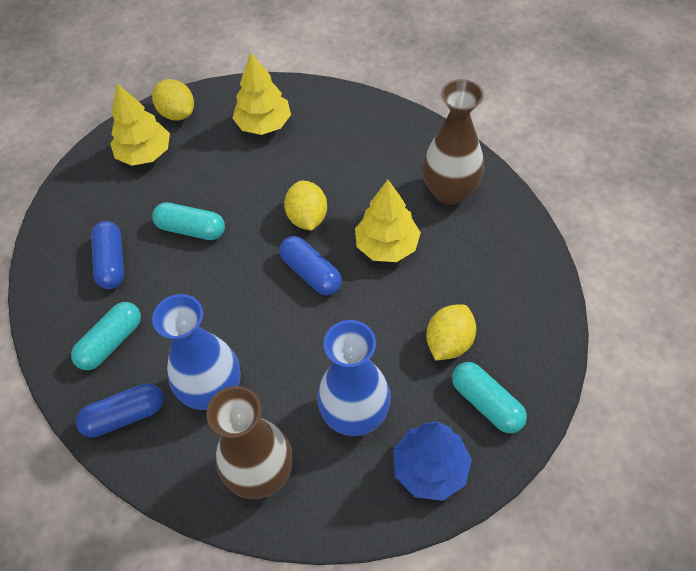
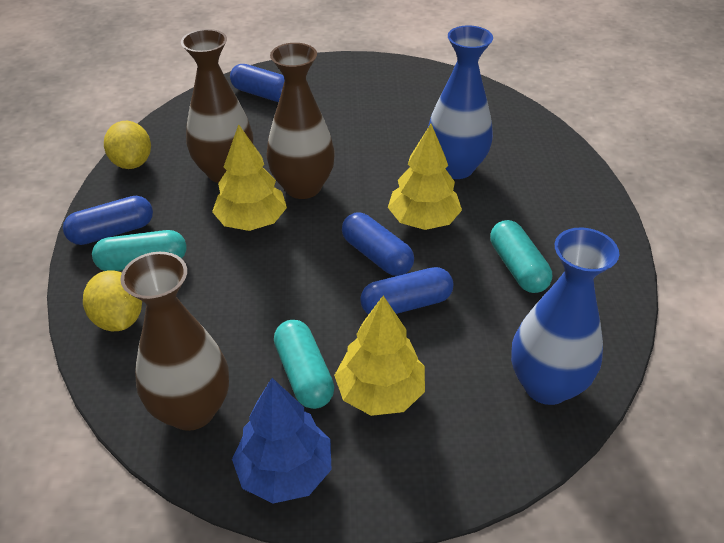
blue capsule: [76,383,164,438] [91,221,124,289] [279,236,342,295] = 3 -> [63,196,153,245] [230,64,285,102] [342,213,414,276] [360,267,453,314] = 4
brown vase: [206,386,293,499] [423,79,484,205] = 2 -> [120,252,229,431] [181,29,253,183] [266,43,335,199] = 3
yellow lemon: [152,79,194,121] [284,181,327,231] [426,304,476,361] = 3 -> [83,270,142,331] [104,121,151,169] = 2

